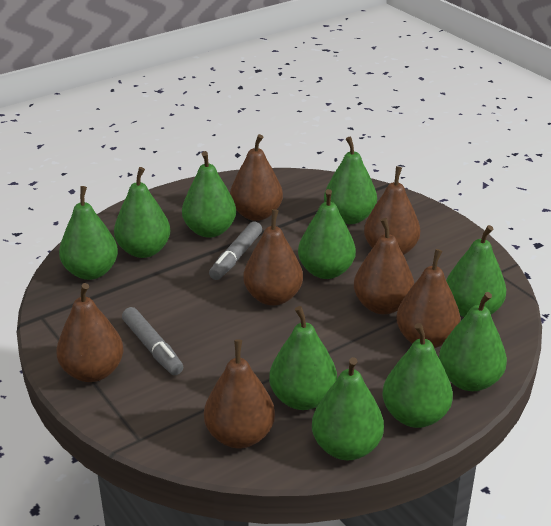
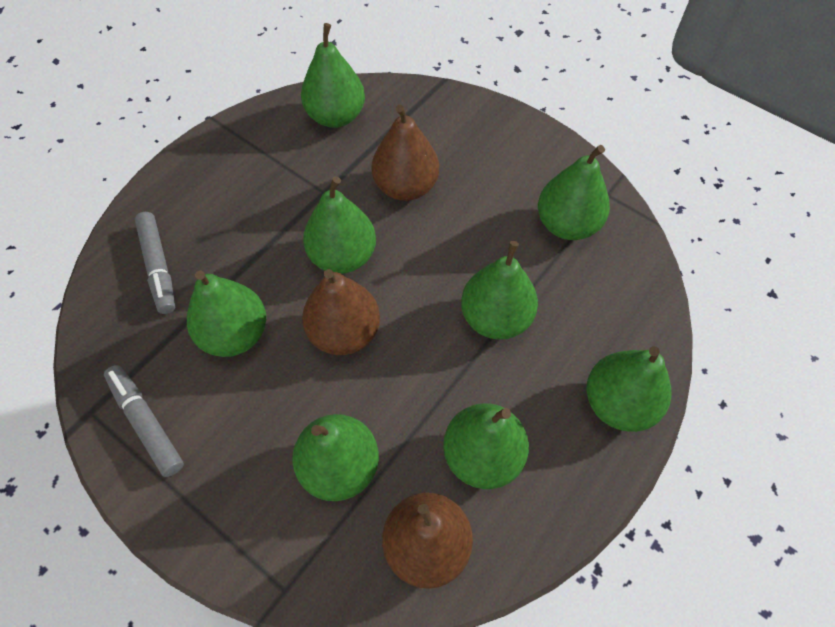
brown pear: [56,283,123,382] [204,339,275,448] [230,134,283,221] [243,209,303,306] [354,218,414,314] [364,166,420,255] [396,249,460,348] = 7 -> [302,269,380,355] [372,105,439,201] [382,492,473,589] = 3
green pear: [59,186,118,280] [114,167,170,258] [182,151,236,238] [269,306,337,410] [298,189,356,279] [312,357,384,460] [324,137,377,224] [382,323,453,428] [439,292,507,391] [446,225,506,317] = 10 -> [187,270,266,357] [292,414,379,501] [301,23,365,128] [303,176,376,274] [443,403,529,489] [461,241,538,340] [538,145,610,240] [587,346,671,432] = 8

